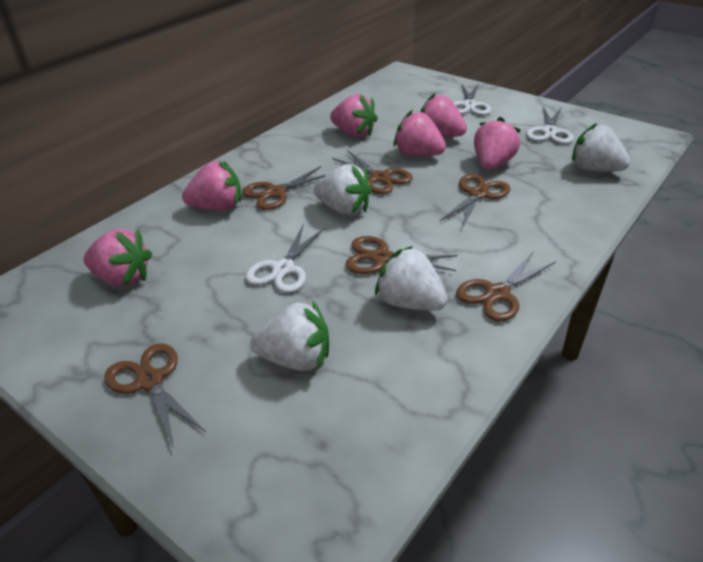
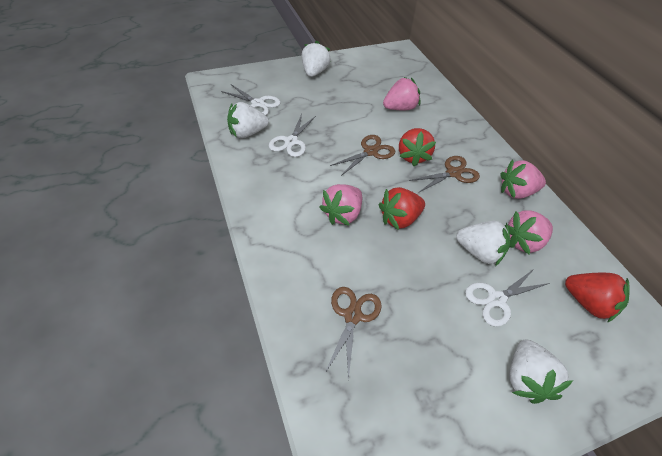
brown scissors: [105,343,206,449] [242,166,327,210] [332,150,413,194] [345,236,457,274] [440,174,510,228] [456,252,556,321] = 6 -> [325,287,382,380] [330,135,395,176] [409,156,480,193] = 3
pink strawberry: [84,229,152,287] [182,161,241,211] [330,94,378,137] [394,110,446,156] [420,93,467,137] [474,117,521,170] = 6 -> [319,184,362,226] [383,77,420,110] [500,160,546,199] [505,210,553,254] = 4
red strawberry: none = 0 -> [379,187,425,230] [399,128,436,166] [565,273,630,323] = 3

